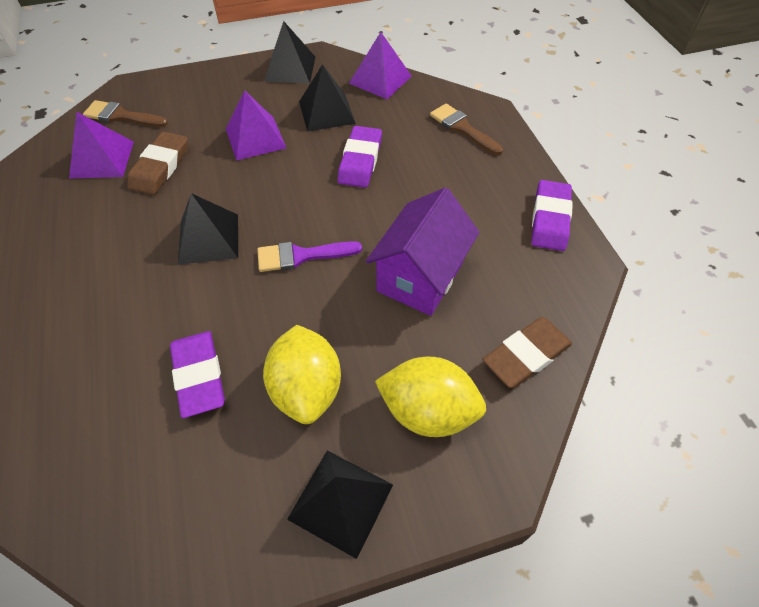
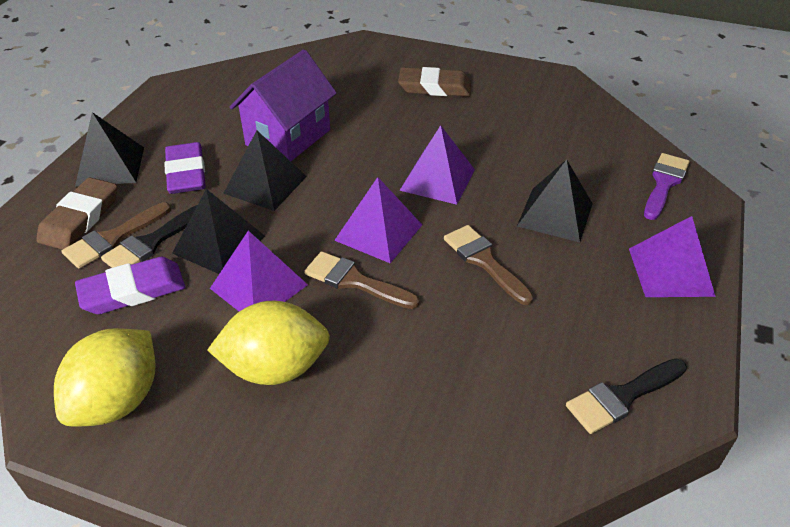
black brush: none = 0 -> [101,205,197,268] [566,358,687,434] = 2
brown brush: [83,100,168,127] [430,103,503,155] = 2 -> [62,202,171,269] [304,251,420,309] [444,225,534,305] = 3
purple eraser: [170,331,225,418] [338,126,382,188] [531,180,573,251] = 3 -> [75,257,185,314] [164,142,206,194] = 2
purple pyramid: [69,112,134,179] [226,91,286,161] [349,32,412,99] = 3 -> [210,231,308,312] [334,177,422,263] [399,125,475,205] [629,216,716,297] = 4

